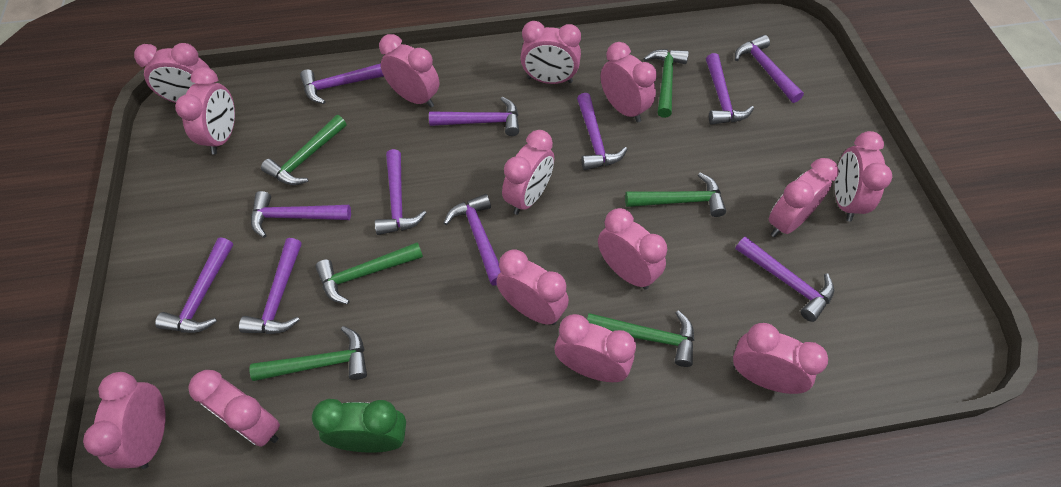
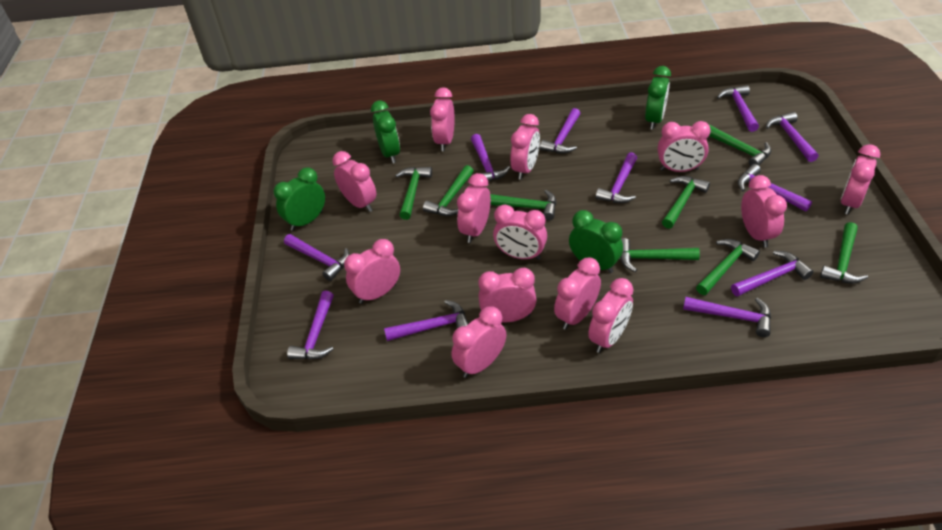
green clock: [312,399,406,453] = 1 -> [273,167,325,231] [371,100,400,163] [569,210,623,273] [645,66,671,130] = 4
green hammer: [250,326,367,381] [261,115,347,185] [315,242,423,304] [587,310,695,367] [625,173,726,217] [643,49,689,118] = 6 -> [395,167,432,220] [423,165,474,216] [490,190,556,221] [620,238,700,272] [662,176,710,229] [696,239,760,295] [709,125,771,166] [820,222,868,284] = 8
pink clock: [83,372,165,469] [134,43,210,103] [175,67,235,155] [188,370,280,447] [379,34,439,108] [496,249,569,325] [502,130,554,215] [520,21,581,84] [554,314,636,382] [598,208,667,289] [601,42,657,122] [733,323,828,394] [769,158,839,237] [835,131,892,221] = 14 -> [332,151,376,212] [344,239,400,304] [430,87,454,151] [451,306,506,378] [457,173,491,243] [478,268,537,323] [493,204,547,260] [510,114,540,180] [554,257,601,330] [588,278,633,353] [658,121,711,172] [741,175,787,248] [841,144,880,215] = 13

